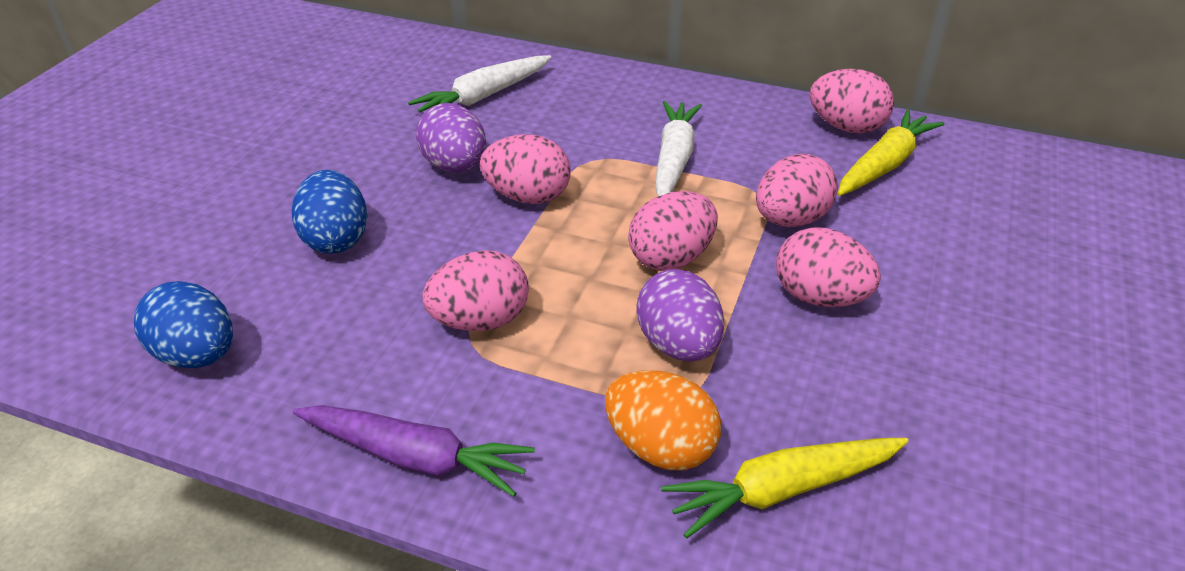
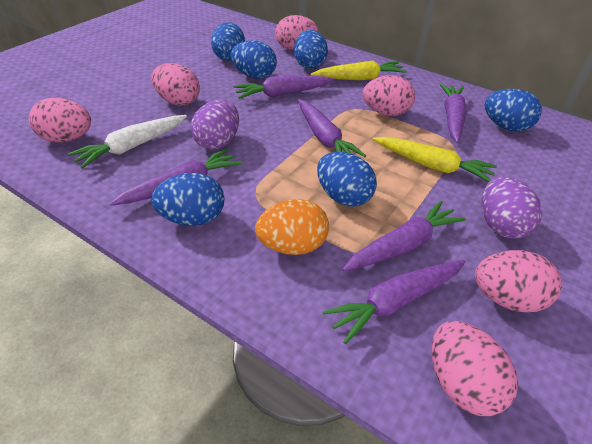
blue egg: [134,281,233,368] [292,170,367,254] = 2 -> [151,173,224,226] [211,22,245,61] [231,40,277,79] [294,30,328,69] [317,152,377,207] [485,89,542,132] = 6
purple carrot: [293,405,535,497] = 1 -> [110,148,242,206] [233,75,334,99] [298,99,366,157] [322,260,466,344] [342,200,466,271] [440,84,466,143] = 6
white carrot: [408,55,551,112] [655,101,702,196] = 2 -> [68,115,187,169] = 1

